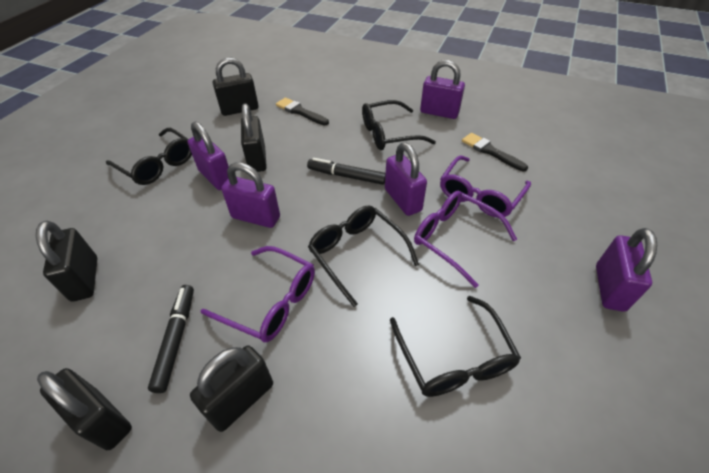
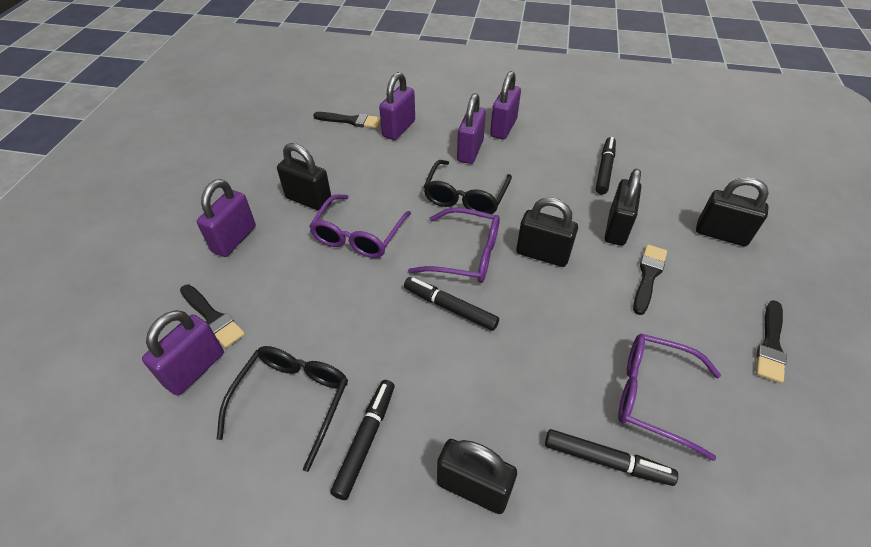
black brush: [276,97,329,126] [462,133,528,172] = 2 -> [180,284,245,348] [313,112,381,129] [633,244,667,315] [756,300,787,383] = 4
black glasses: [106,128,192,185] [308,205,419,307] [362,100,436,150] [390,296,521,397] = 4 -> [217,346,348,472] [423,160,512,214] = 2
black marker: [148,285,194,393] [307,158,385,185] = 2 -> [330,380,395,500] [404,277,499,331] [545,429,678,486] [596,137,616,194] = 4

